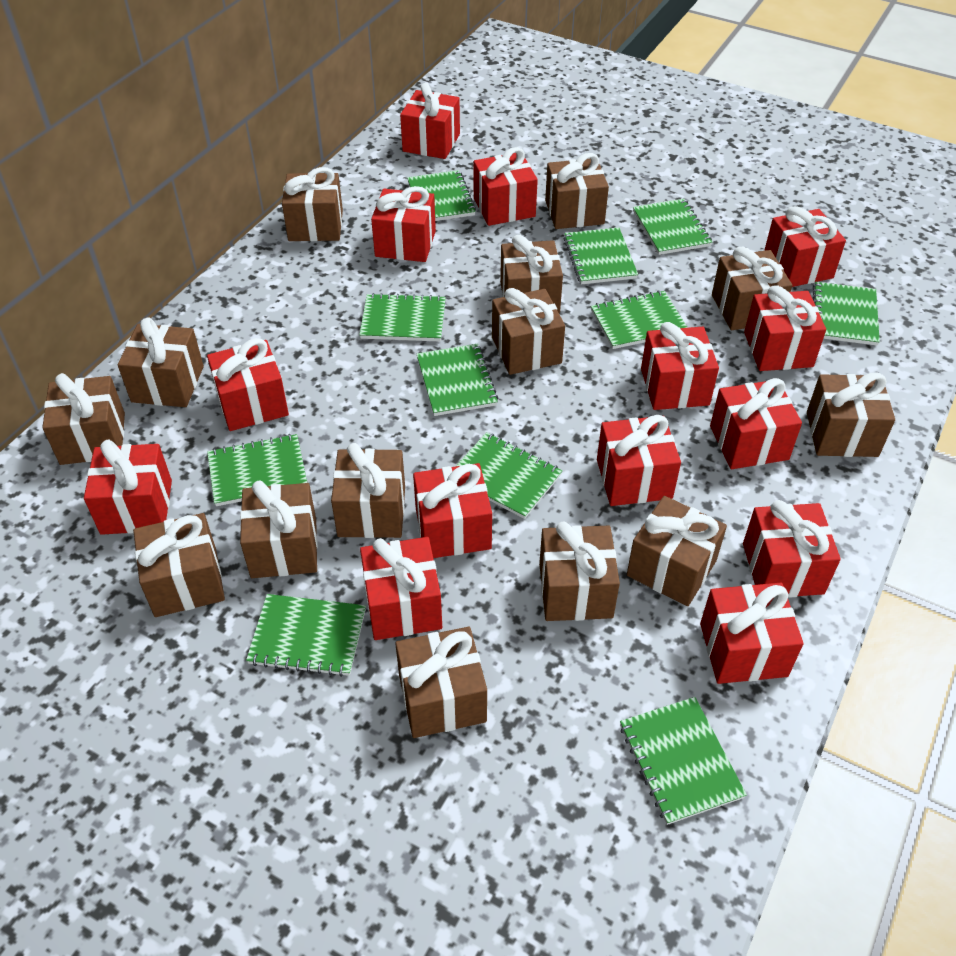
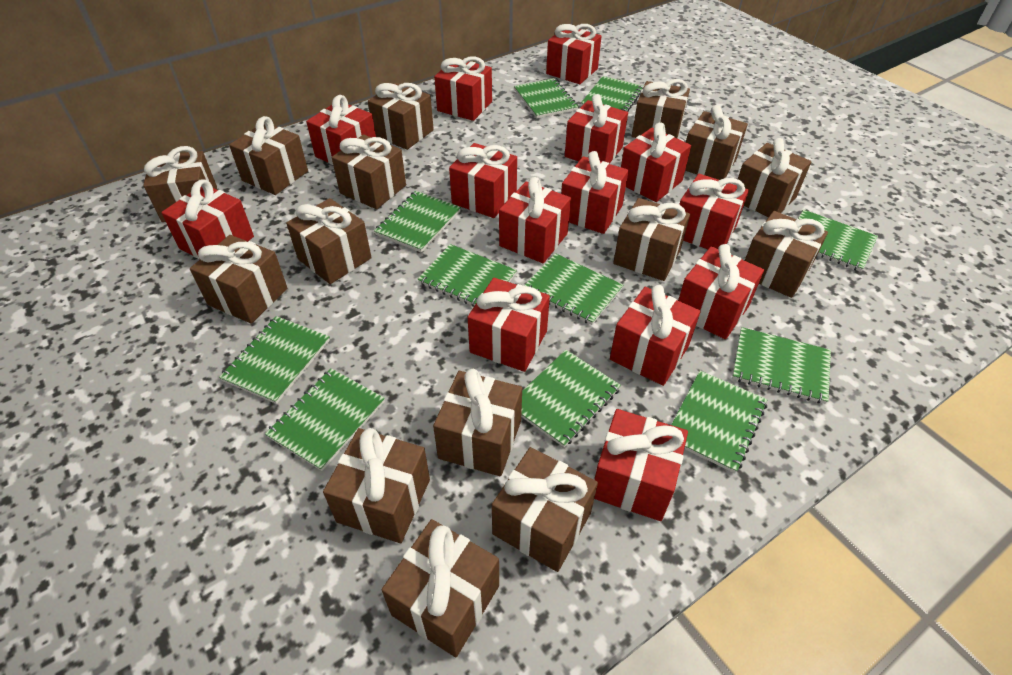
brown gift: [42,373,125,465] [118,317,204,407] [133,513,225,617] [240,481,318,578] [282,167,343,241] [331,443,405,538] [395,627,487,738] [492,288,565,375] [500,235,563,313] [539,522,620,621] [545,153,609,229] [627,496,727,606] [712,247,792,330] [807,373,895,457] = 14 -> [143,146,217,222] [190,235,287,324] [229,116,308,195] [286,198,371,284] [323,428,430,543] [332,134,406,209] [368,82,434,150] [381,519,499,657] [433,369,522,476] [492,447,598,572] [613,198,690,281] [632,79,690,138] [685,105,748,180] [738,138,811,217] [745,211,828,298] = 15

